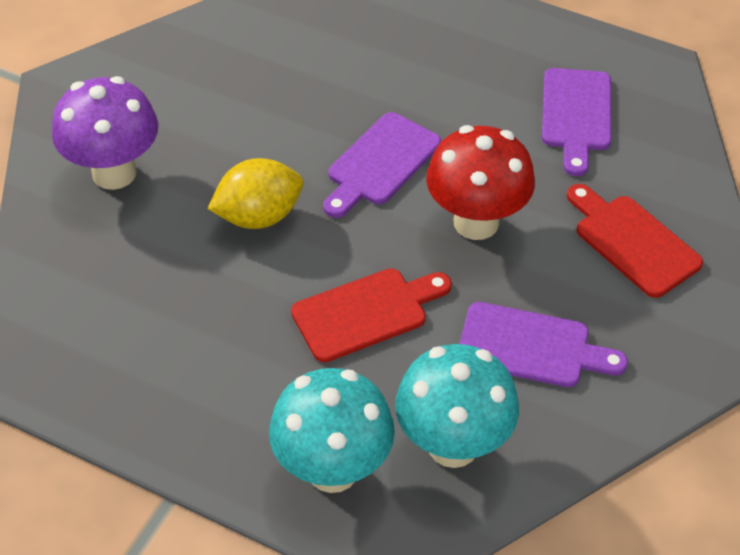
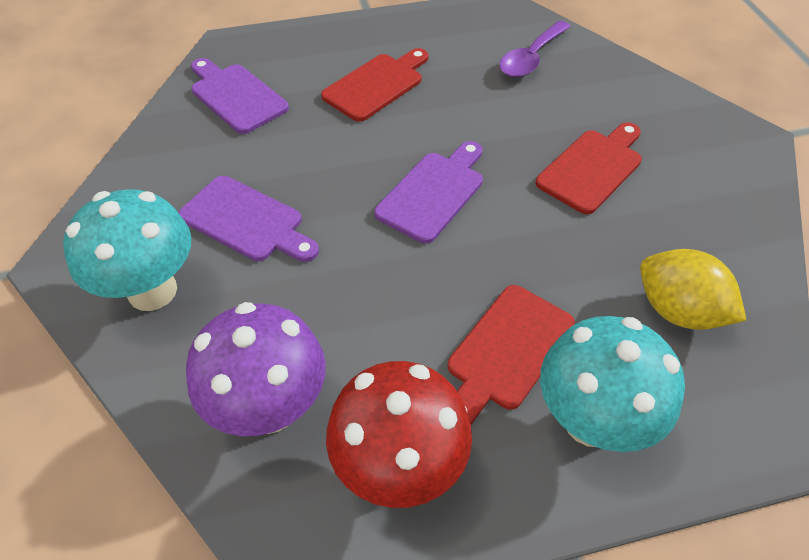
purple spoon: none = 0 -> [499,21,571,77] = 1
red cutting board: [291,268,452,362] [567,184,703,298] = 2 -> [321,48,429,122] [448,285,575,424] [536,122,642,214] = 3

